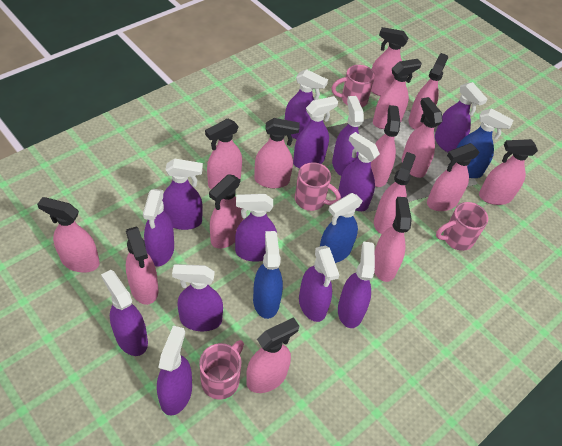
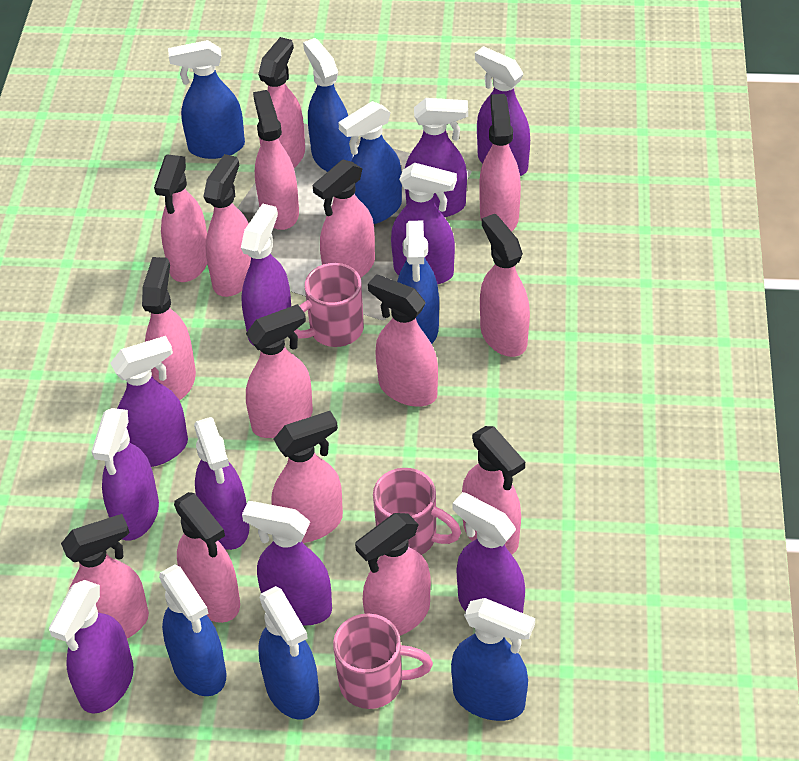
blue spray bottle: [253,231,283,319] [320,193,363,263] [457,109,514,178] = 3 -> [159,564,227,696] [168,40,245,159] [258,586,320,720] [303,38,353,172] [338,101,402,224] [397,220,439,344] [451,598,535,721] = 7
pink mug: [199,340,244,400] [295,162,341,211] [332,65,375,107] [436,202,488,251] = 4 -> [294,263,364,347] [333,613,433,709] [373,468,461,555] = 3
purple spray bottle: [101,270,148,356] [143,189,174,266] [157,326,192,416] [162,158,203,230] [172,264,223,331] [235,194,277,262] [285,69,328,139] [293,96,338,168] [299,246,339,322] [332,96,364,176] [338,132,380,211] [338,241,375,328] [435,82,488,152] = 13 -> [49,580,134,714] [91,408,159,541] [110,336,188,467] [194,417,250,550] [241,204,291,346] [242,501,332,626] [391,163,457,284] [405,98,468,217] [453,492,525,613] [475,46,530,176] = 10

